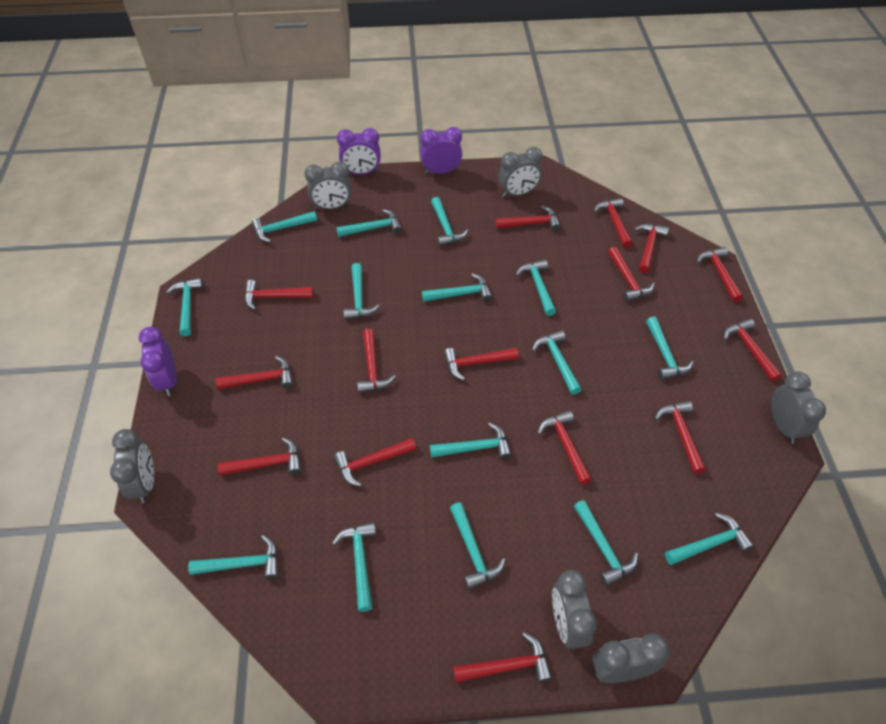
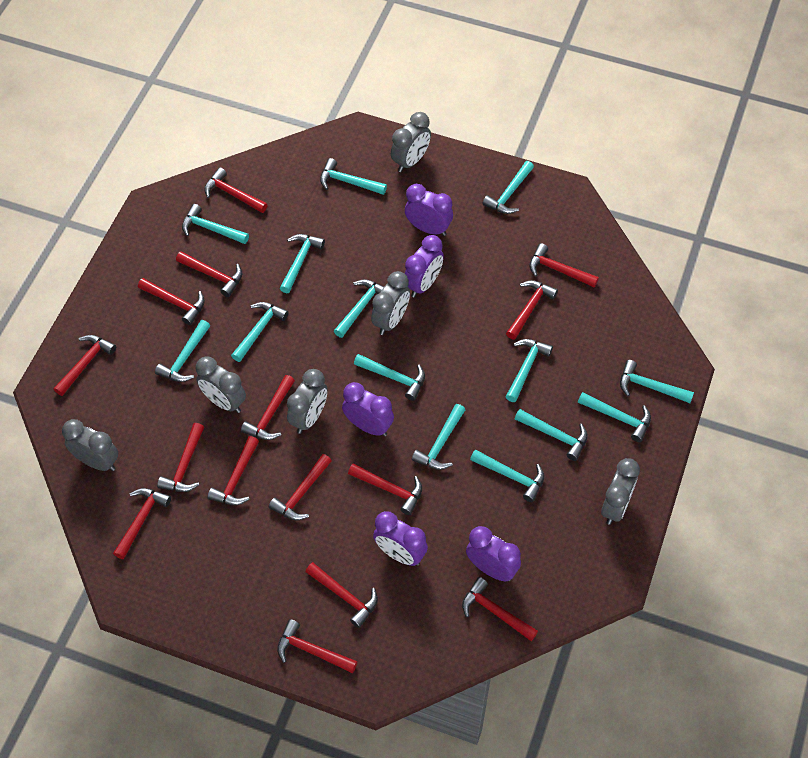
purple clock: [139,326,177,396] [337,128,381,174] [420,127,462,174] = 3 -> [342,382,394,436] [373,511,428,566] [405,184,453,236] [405,235,444,298] [466,526,521,581] = 5
turquoise hammer: [166,278,203,336] [188,535,278,579] [251,211,317,242] [332,522,376,612] [336,209,402,237] [344,263,379,320] [422,274,492,302] [430,423,512,460] [431,197,468,247] [450,502,505,590] [515,259,556,316] [532,330,582,395] [574,500,638,586] [646,317,694,380] [665,513,754,565] = 15 -> [155,320,210,382] [182,204,249,244] [231,302,289,362] [279,234,325,293] [320,158,387,195] [334,279,384,338] [354,354,425,401] [412,404,465,470] [470,449,544,502] [482,161,534,214] [506,339,553,402] [515,409,588,461] [578,392,651,442] [620,360,694,403] = 14

